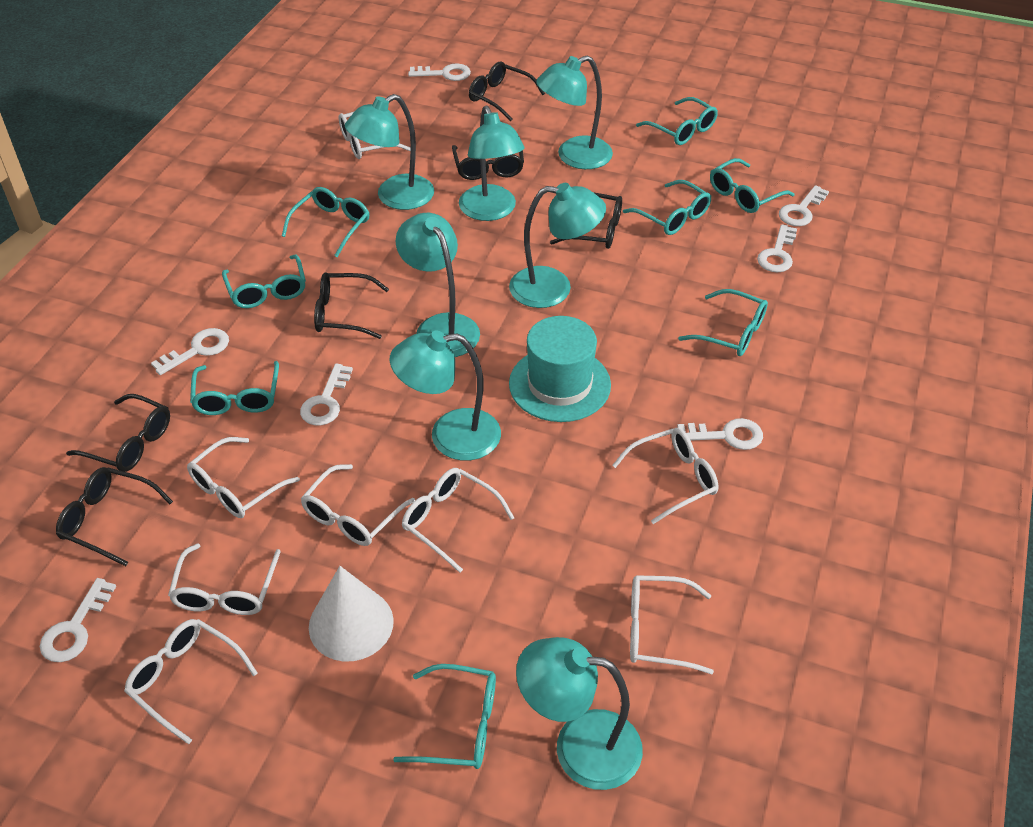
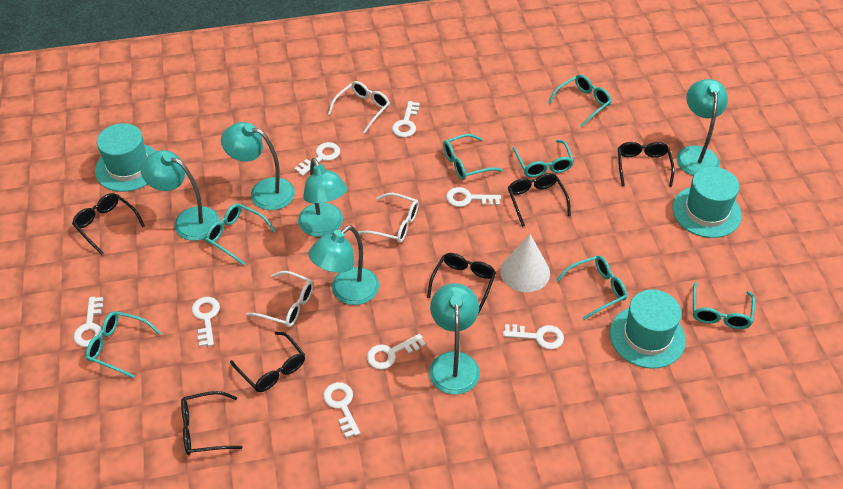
turquoise glasses: [190,361,279,415] [222,255,306,308] [282,187,369,257] [393,664,496,769] [623,180,711,235] [636,97,718,145] [678,289,768,356] [710,158,795,213] = 8 -> [86,311,161,378] [205,203,276,265] [443,134,503,180] [512,140,574,177] [548,74,612,127] [556,256,627,320] [693,282,755,329] = 7
turquoise hat: [509,316,611,422] = 1 -> [95,123,156,192] [610,289,686,369] [672,167,742,238] = 3
turquoise lamp: [345,94,434,210] [390,330,501,461] [396,213,480,357] [459,106,524,221] [509,183,606,308] [516,637,643,790] [536,56,613,169] = 7 -> [141,150,220,241] [221,122,295,210] [298,158,347,237] [309,225,379,305] [429,283,480,395] [676,79,728,176] = 6
white glasses: [124,619,258,744] [168,543,281,615] [187,437,300,518] [301,464,415,546] [339,111,411,159] [402,468,514,573] [613,428,719,524] [630,575,714,674] = 8 -> [246,271,314,327] [328,81,390,133] [358,193,419,243] = 3
white key: [40,578,116,662] [151,328,229,375] [300,364,353,425] [408,64,471,81] [677,418,763,450] [757,224,797,272] [779,185,829,226] = 7 -> [74,297,103,347] [192,297,220,347] [294,142,340,176] [323,382,360,438] [367,334,426,370] [392,101,420,137] [446,187,501,207] [503,324,564,350] = 8

